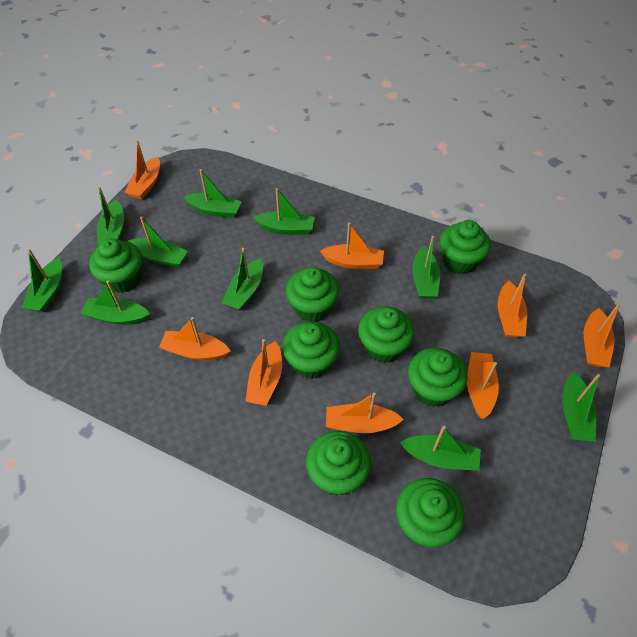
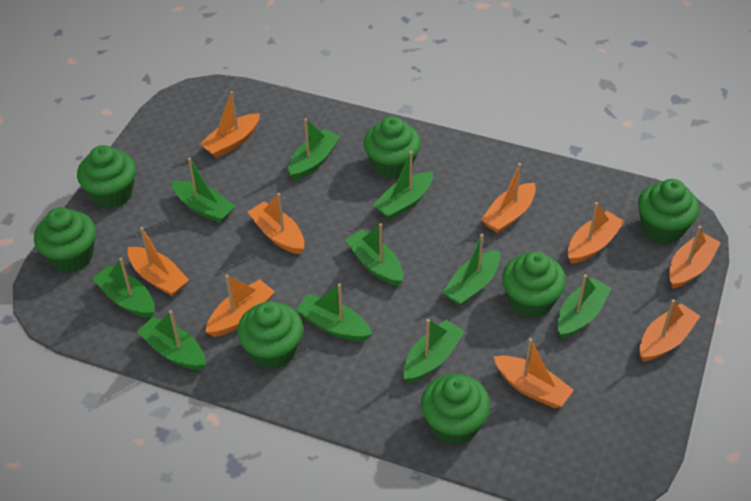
green cupcake: [89,238,142,293] [282,321,340,379] [286,267,339,322] [306,431,371,495] [358,306,415,363] [396,478,465,547] [408,348,467,407] [440,220,491,274] = 8 -> [34,207,96,273] [77,145,136,209] [237,301,303,369] [364,116,421,179] [421,374,490,445] [502,251,566,318] [638,179,699,244] = 7
orange boat: [125,140,160,199] [159,317,230,360] [245,339,282,406] [320,222,384,269] [326,393,404,433] [467,352,499,419] [498,273,527,337] [584,303,621,367] = 8 -> [128,227,189,296] [200,91,260,158] [206,275,275,337] [248,193,304,254] [481,163,536,233] [493,338,574,408] [568,202,625,264] [639,299,700,362] [669,226,721,289] = 9

